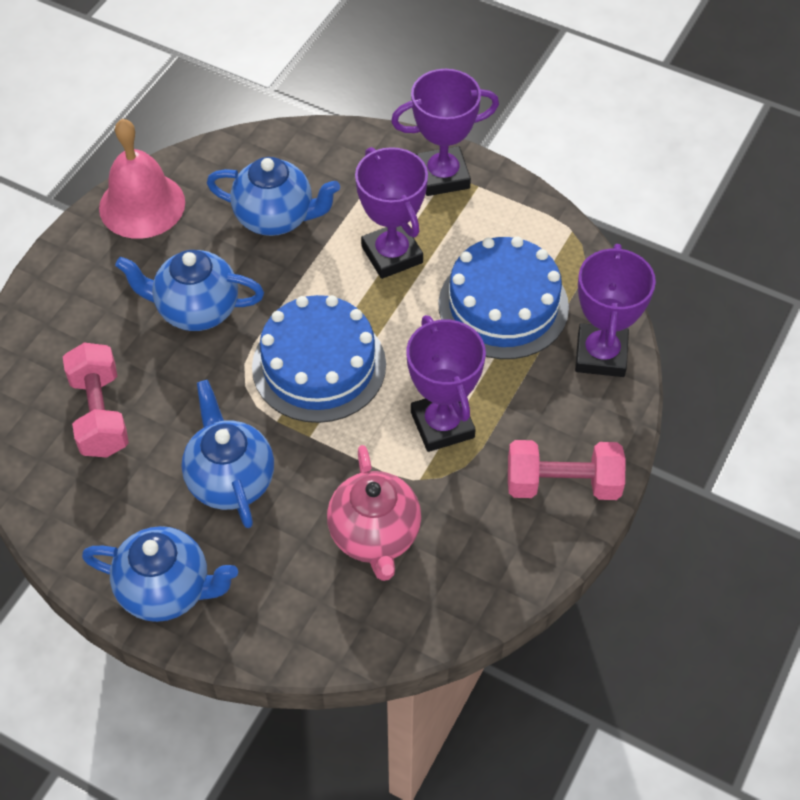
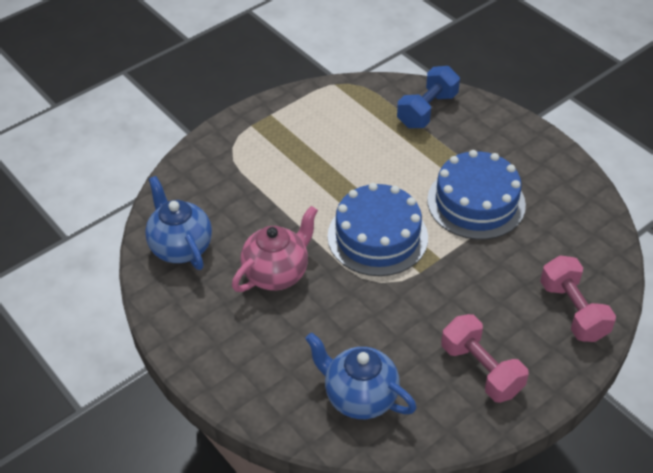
blue dumbbell: none = 0 -> [397,66,460,128] = 1
blue teapot: [82,526,238,622] [115,250,264,331] [181,380,274,528] [207,157,340,236] = 4 -> [145,176,212,270] [305,333,416,419] = 2
pink bell: [99,119,185,239] = 1 -> none = 0
purple trophy: [355,147,428,279] [391,69,499,196] [407,315,486,452] [575,244,656,377] = 4 -> none = 0

